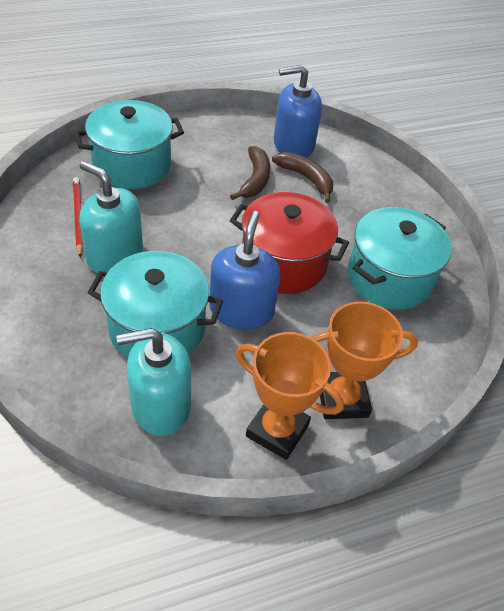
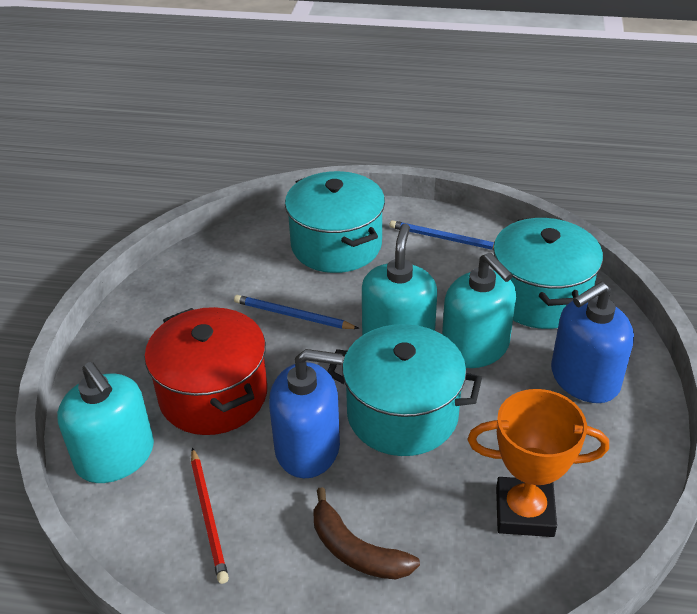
blue pencil: none = 0 -> [234,295,359,329] [389,220,494,250] = 2
brown banana: [230,146,270,200] [272,152,333,203] = 2 -> [314,487,420,579] = 1
orange trophy: [236,332,344,460] [311,302,418,419] = 2 -> [468,389,609,537] = 1
turquoise soap dispenser: [79,161,143,273] [116,328,191,436] = 2 -> [57,362,154,483] [362,223,437,335] [442,253,516,368] = 3

